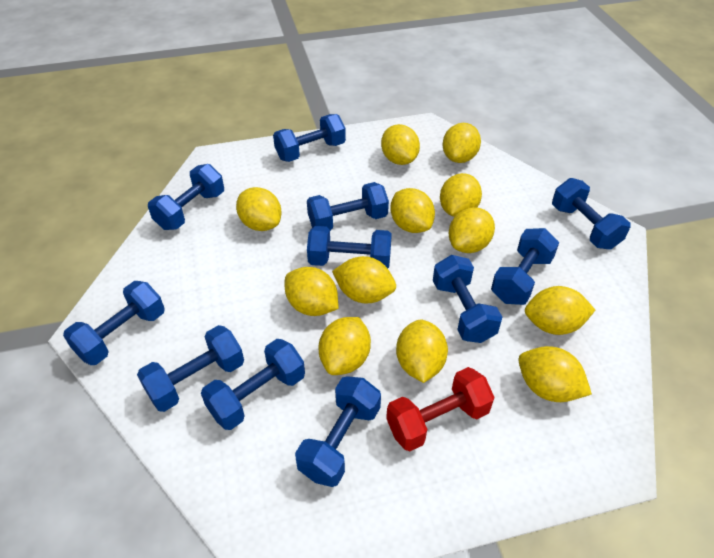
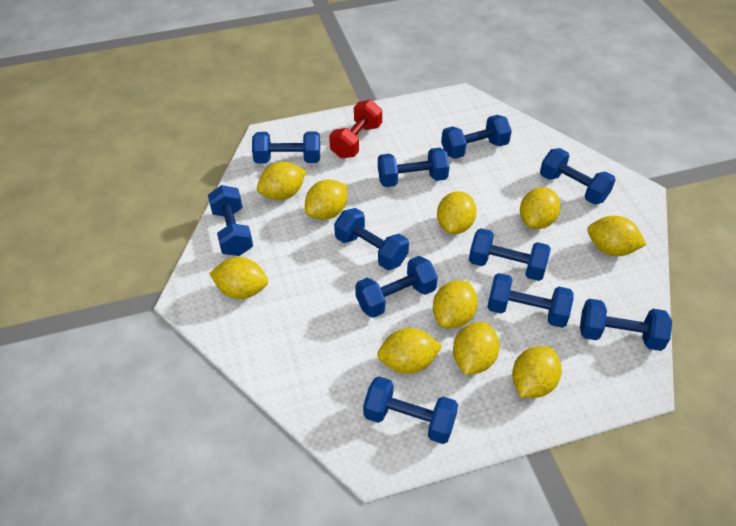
yellow lemon: [236,187,282,231] [284,267,338,316] [318,317,371,375] [332,256,396,303] [381,124,420,165] [390,188,435,233] [396,320,448,383] [440,173,482,217] [443,123,481,163] [449,207,495,253] [518,346,592,402] [525,286,595,335] = 12 -> [209,257,268,299] [257,162,306,200] [305,179,347,220] [377,328,442,374] [433,281,478,328] [437,191,477,234] [453,322,500,375] [512,346,562,398] [520,187,561,229] [588,216,647,256] = 10

